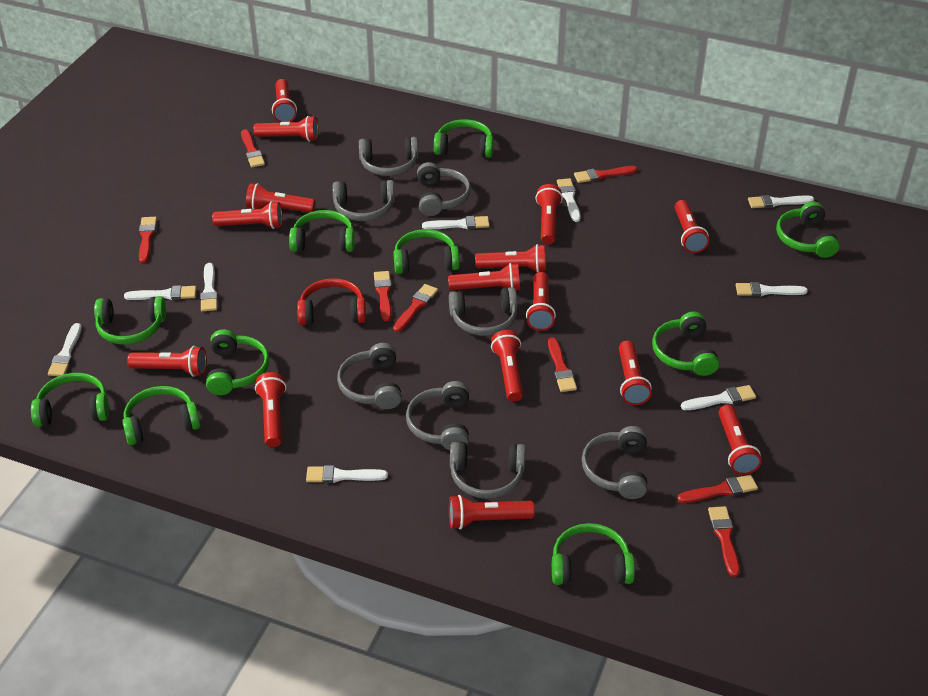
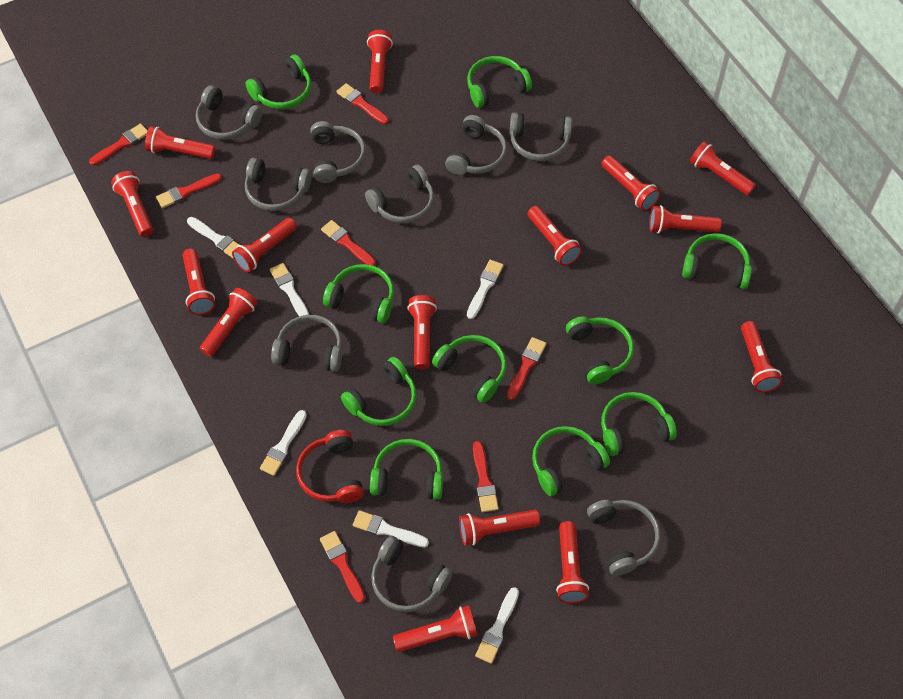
grey headphones: [333,180,395,221] [337,343,402,409] [359,137,418,176] [406,381,469,450] [417,162,471,216] [449,287,517,336] [450,441,526,499] [582,426,647,499] = 8 -> [196,85,263,140] [245,158,312,211] [271,315,342,372] [310,121,366,183] [365,165,434,223] [371,536,453,612] [445,115,507,175] [510,112,572,161] [587,500,660,576] = 9
red brush: [139,217,157,263] [241,129,265,167] [374,271,392,322] [393,284,438,332] [548,338,577,392] [574,166,637,183] [677,475,758,503] [708,506,740,577] = 8 -> [89,124,148,166] [156,174,222,208] [320,531,365,603] [321,220,376,266] [336,83,389,124] [473,441,499,512] [507,337,547,400] = 7
white brush: [48,323,82,376] [124,285,196,300] [200,263,218,311] [306,465,388,483] [422,216,490,229] [557,178,581,222] [681,385,756,410] [736,282,808,296] [748,195,814,208] = 9 -> [187,217,239,258] [260,410,307,476] [270,263,309,316] [353,510,429,548] [467,260,504,319] [475,587,519,664] = 6

